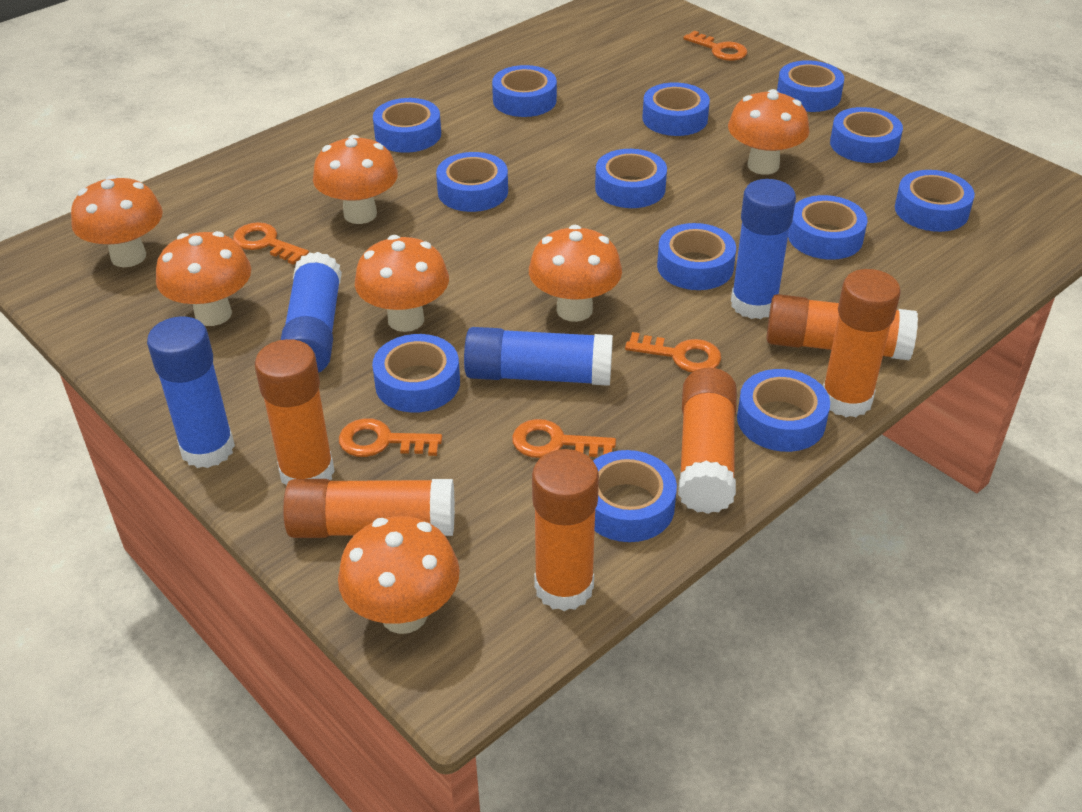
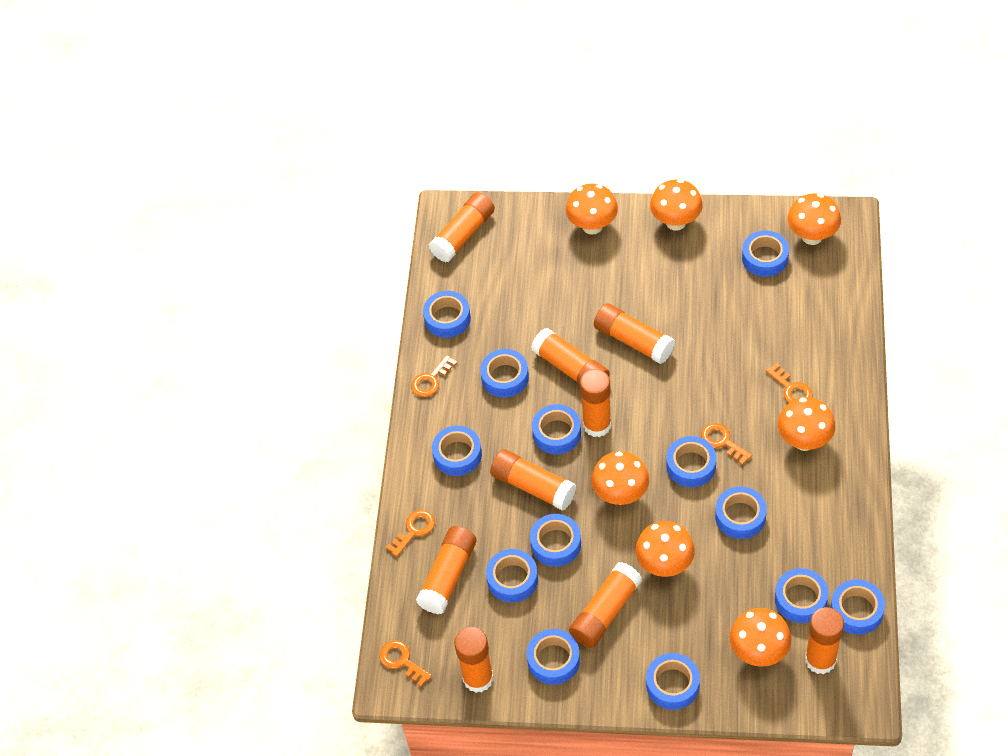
blue glue stick: [147,316,235,468] [281,252,342,373] [464,327,613,386] [731,179,796,319] = 4 -> none = 0
orange glue stick: [255,339,335,486] [283,479,455,538] [532,449,599,611] [678,368,737,514] [767,294,918,360] [823,269,901,417] = 6 -> [416,526,477,614] [429,192,495,262] [454,627,493,693] [490,449,576,511] [531,328,610,385] [569,562,642,648] [580,369,611,437] [594,303,675,364] [805,607,844,674] = 9

